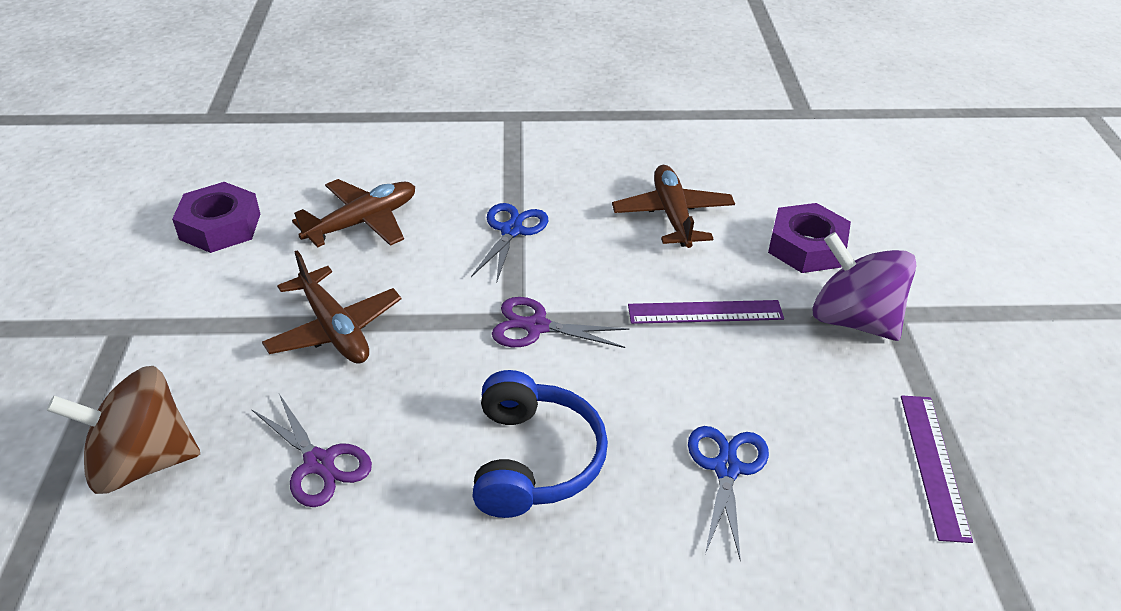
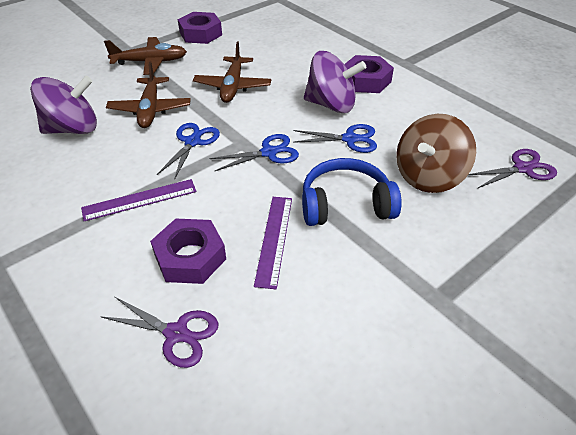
blue scissors: [471,203,548,284] [688,426,769,561] = 2 -> [157,123,220,180] [209,134,299,172] [293,124,377,153] = 3
purple nut: [172,182,260,253] [768,203,851,273] = 2 -> [150,219,226,284] [178,12,222,44] [344,55,394,93] = 3
purple spinning top: [812,232,917,341] = 1 -> [30,76,97,134] [304,51,366,113] = 2

